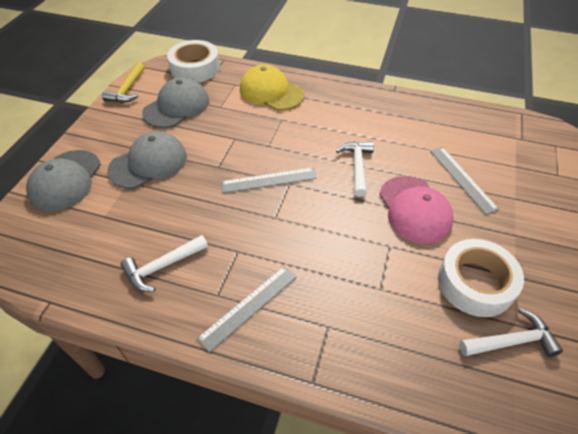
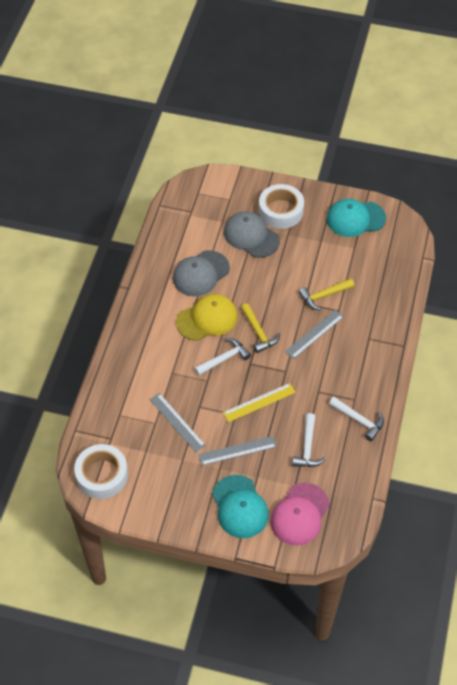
grey cap: [26,150,101,211] [107,131,187,189] [142,77,209,128] = 3 -> [173,250,230,296] [224,211,280,258] = 2
turquoise cap: none = 0 -> [212,475,269,538] [327,199,386,237] = 2
yellow hammer: [102,62,144,103] = 1 -> [241,303,280,353] [299,278,354,310] = 2
yellow ruler: none = 0 -> [223,383,296,422] = 1

